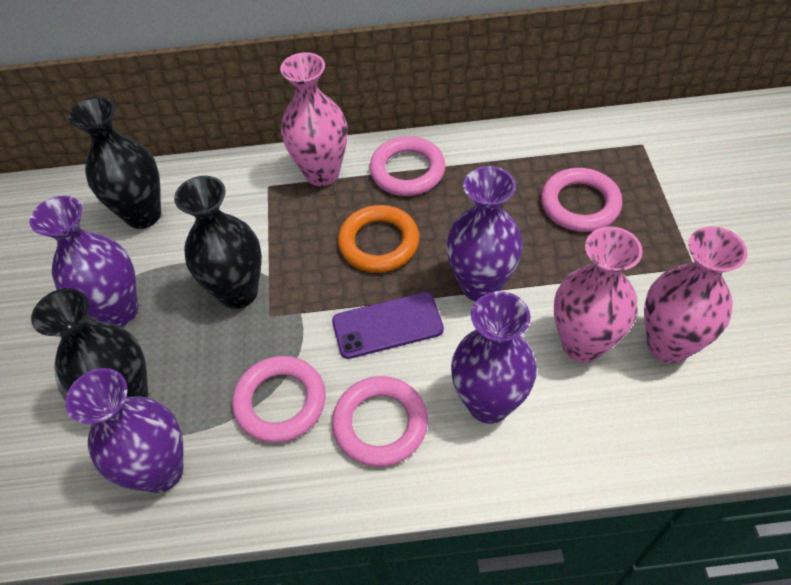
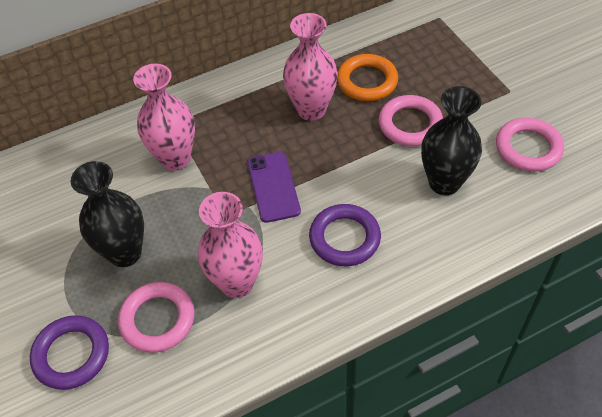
black vase: [31,288,148,397] [68,97,161,229] [174,176,262,309] = 3 -> [71,161,144,267] [421,86,482,195] = 2
pink ring: [232,356,326,443] [332,376,428,467] [369,136,446,196] [541,168,623,232] = 4 -> [118,282,195,353] [378,95,443,146] [496,117,564,172] = 3
purple ring: none = 0 -> [30,315,109,390] [309,204,381,266] = 2
purple vase: [30,196,138,326] [65,368,184,493] [446,166,523,301] [451,291,537,424] = 4 -> none = 0

